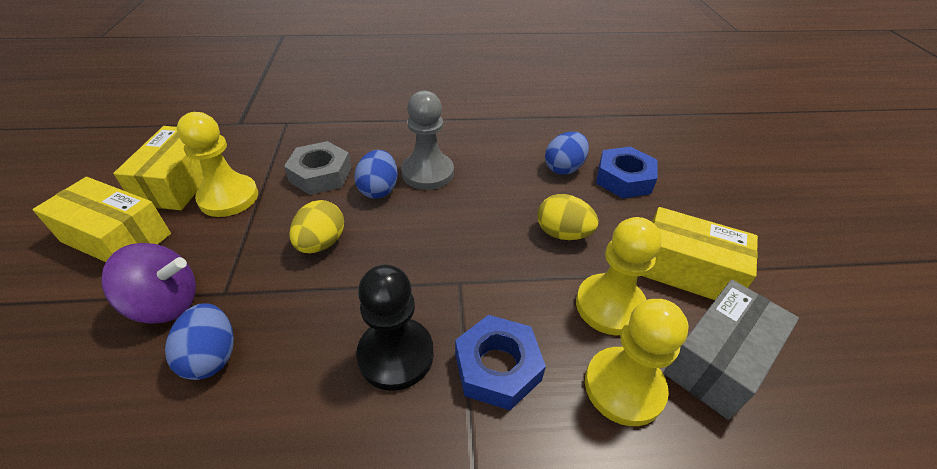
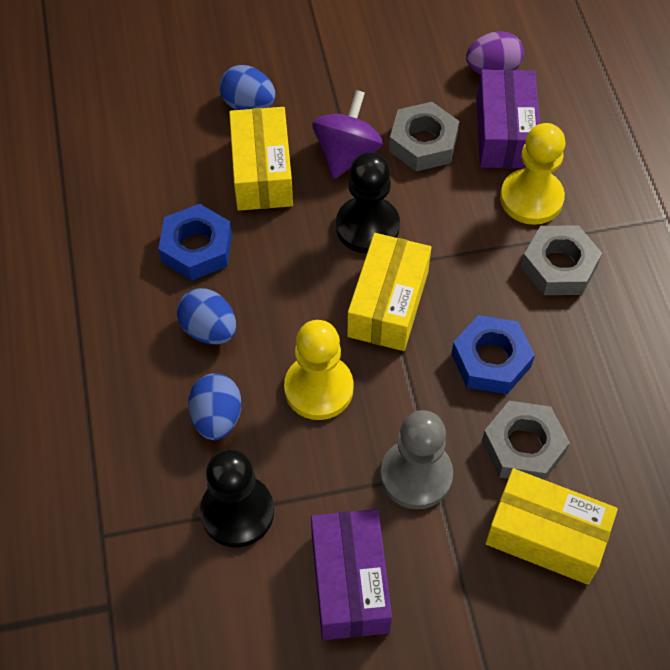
black pawn: [356,264,434,391] = 1 -> [200,449,274,547] [336,152,400,254] = 2
grey box: [663,280,799,420] = 1 -> none = 0
grey nut: [284,141,352,195] = 1 -> [389,102,459,171] [482,401,570,480] [521,225,602,295] = 3
purple box: none = 0 -> [311,509,392,640] [477,70,540,168] = 2
purple egg: none = 0 -> [466,31,524,74] = 1
yellow egg: [289,200,344,253] [537,194,599,240] = 2 -> none = 0
yellow pawn: [177,112,258,217] [576,217,662,335] [585,299,689,426] = 3 -> [284,320,354,420] [500,123,565,225] = 2

